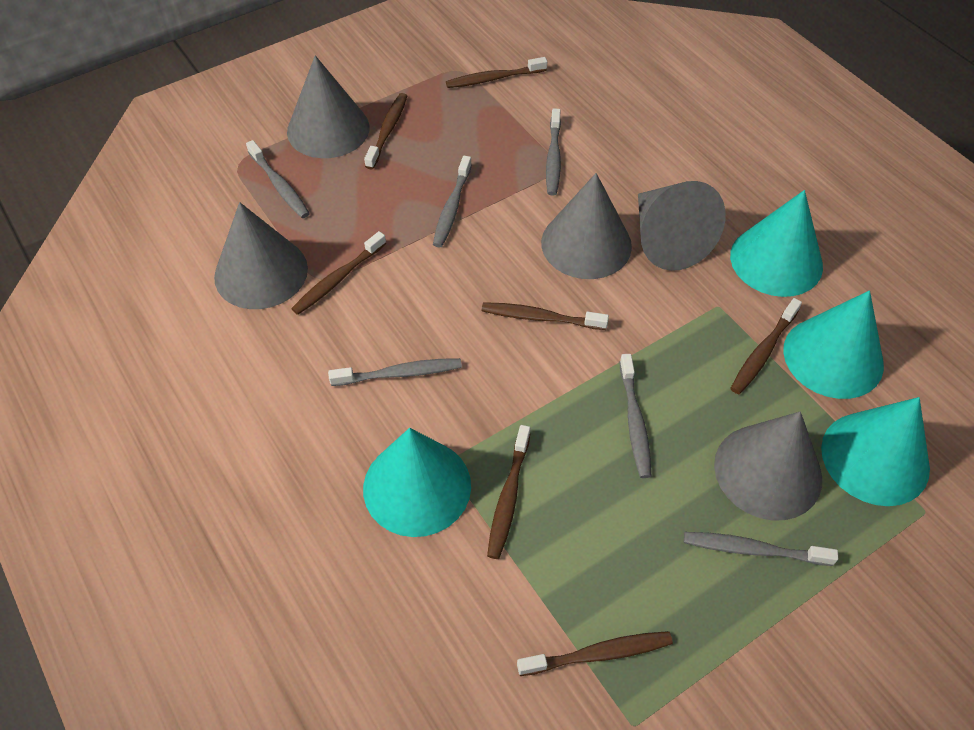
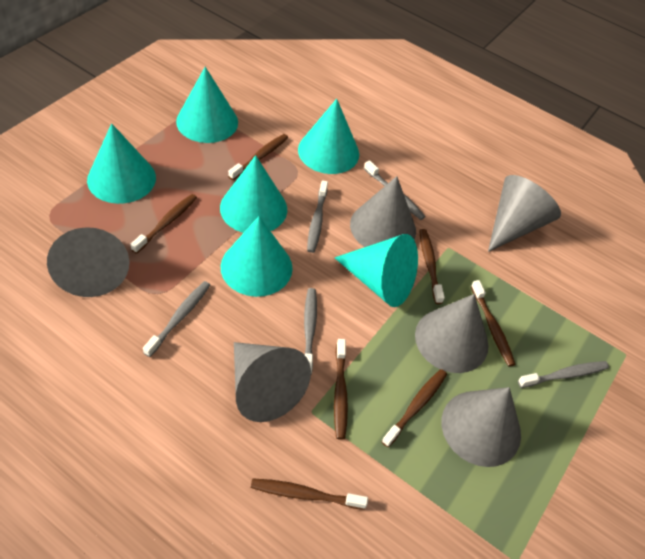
grey cone: [214,202,308,309] [287,55,370,158] [541,173,632,279] [638,181,726,271] [714,411,822,520] = 5 -> [47,227,130,297] [234,342,311,422] [350,176,416,247] [415,294,489,373] [441,387,521,467] [488,175,561,252] = 6
grey toothbrush: [246,140,310,218] [328,358,462,386] [433,156,472,247] [546,108,561,195] [620,354,651,478] [684,532,838,566] = 6 -> [143,281,210,357] [304,288,317,375] [307,180,328,253] [364,160,426,220] [518,361,609,388] = 5
turquoise cone: [363,428,471,537] [730,190,823,297] [783,290,884,399] [821,397,930,506] = 4 -> [87,123,156,204] [176,67,238,143] [220,155,287,233] [220,216,293,297] [298,99,359,174] [335,234,418,307] = 6

